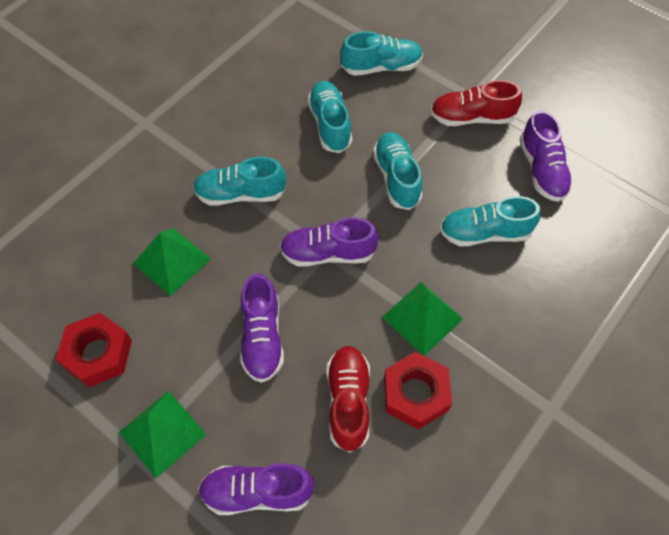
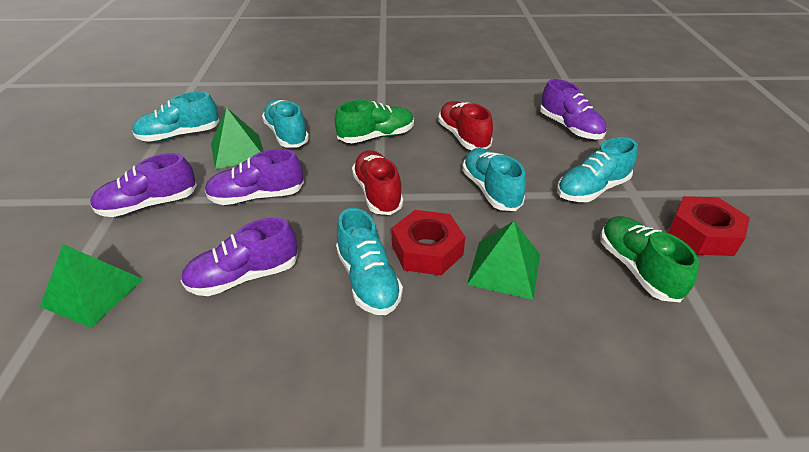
green shoe: none = 0 -> [335,100,414,143] [600,216,699,302] = 2

